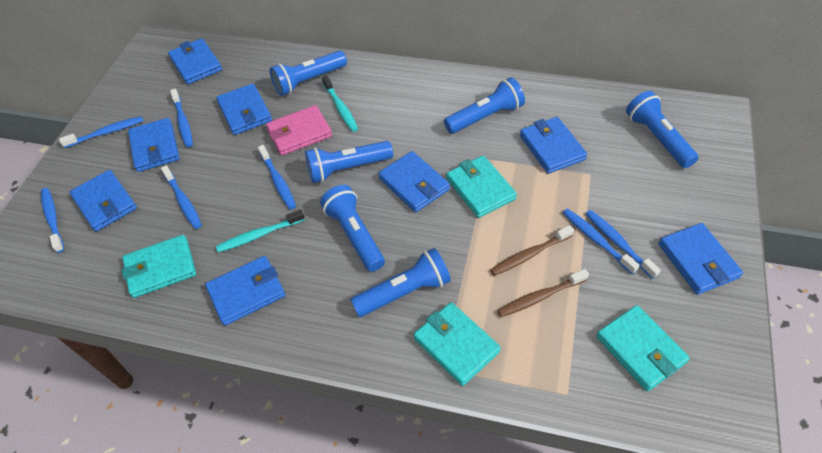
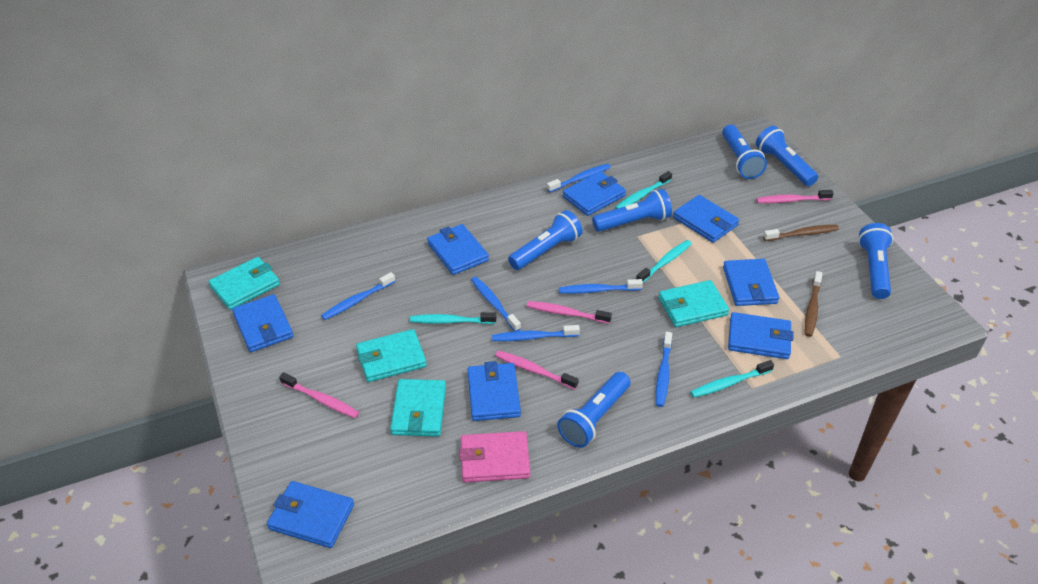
blue toothbrush: [41,188,64,253] [59,116,143,148] [161,165,202,229] [170,89,193,147] [258,145,296,210] [563,208,640,274] [586,210,661,279] = 7 -> [321,272,395,320] [471,277,521,331] [492,325,580,341] [547,164,611,193] [559,279,643,294] [656,332,672,407] = 6
pink toothbrush: none = 0 -> [279,372,359,418] [495,350,578,389] [527,301,612,324] [756,190,834,203] = 4
turquoise toothbrush: [216,210,305,252] [322,76,358,132] = 2 -> [410,312,496,324] [615,171,672,209] [636,240,692,282] [690,360,774,398] = 4

